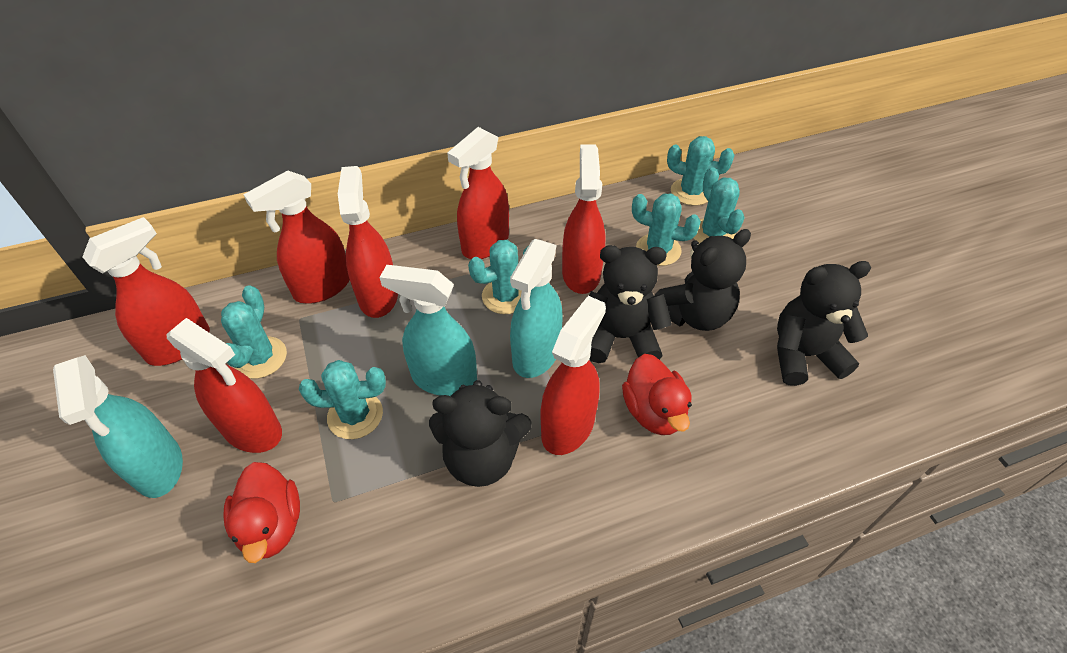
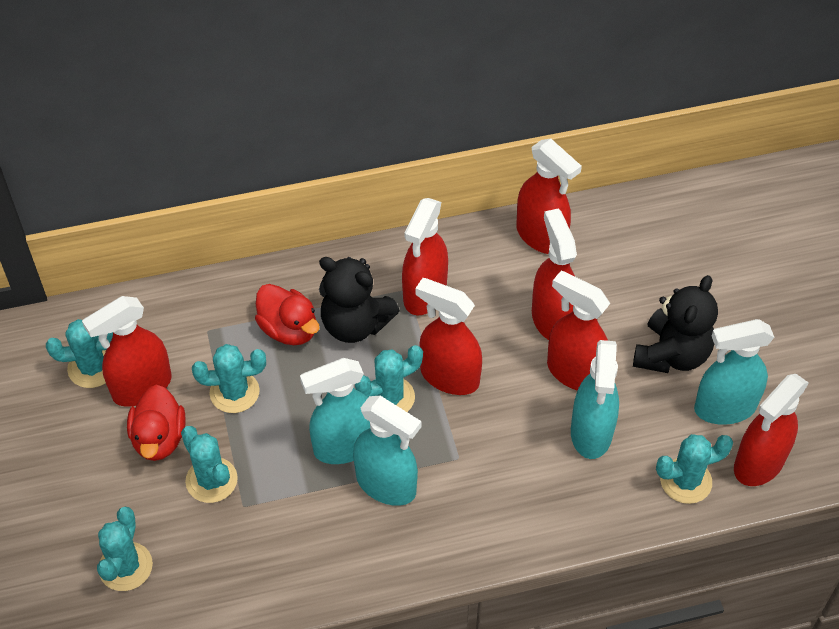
black teddy bear: [429,380,531,487] [589,245,672,363] [654,229,751,331] [777,261,871,386] = 4 -> [319,257,400,343] [633,275,718,373] = 2
turquoise spray bottle: [53,355,183,498] [379,265,477,396] [510,239,563,378] = 3 -> [300,358,370,464] [353,396,421,506] [571,340,619,459] [694,319,775,425] = 4

